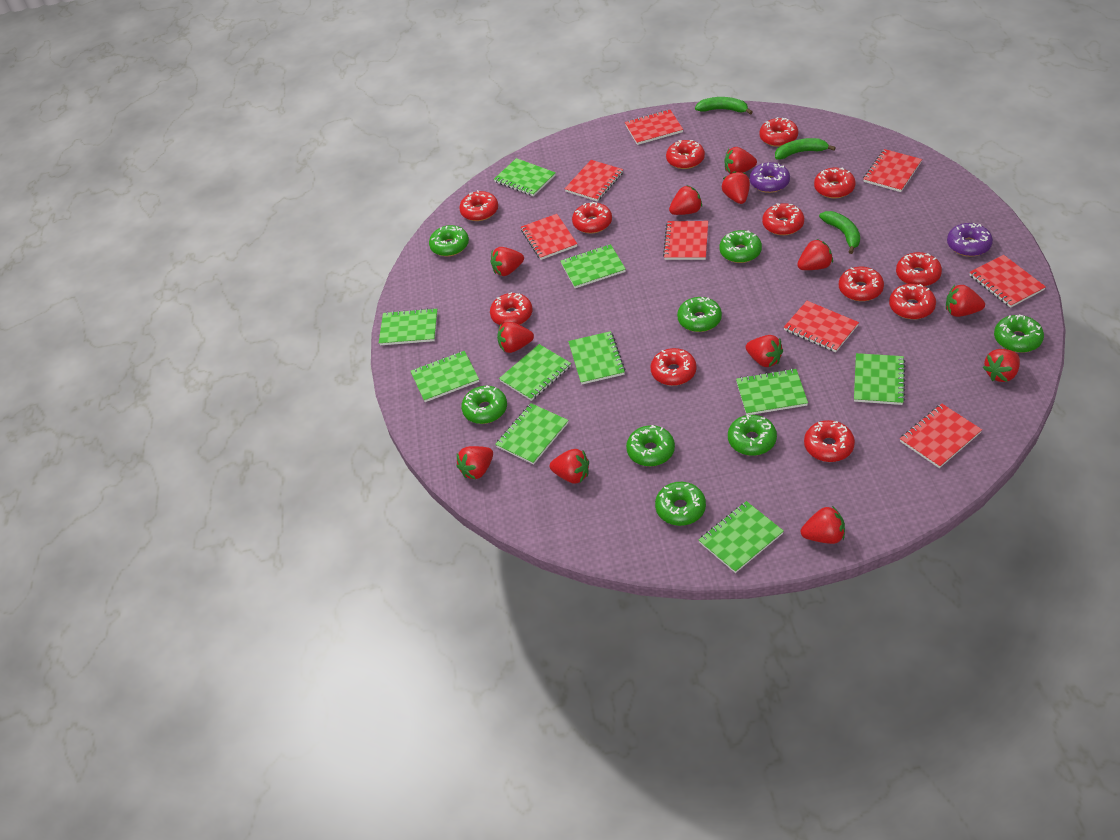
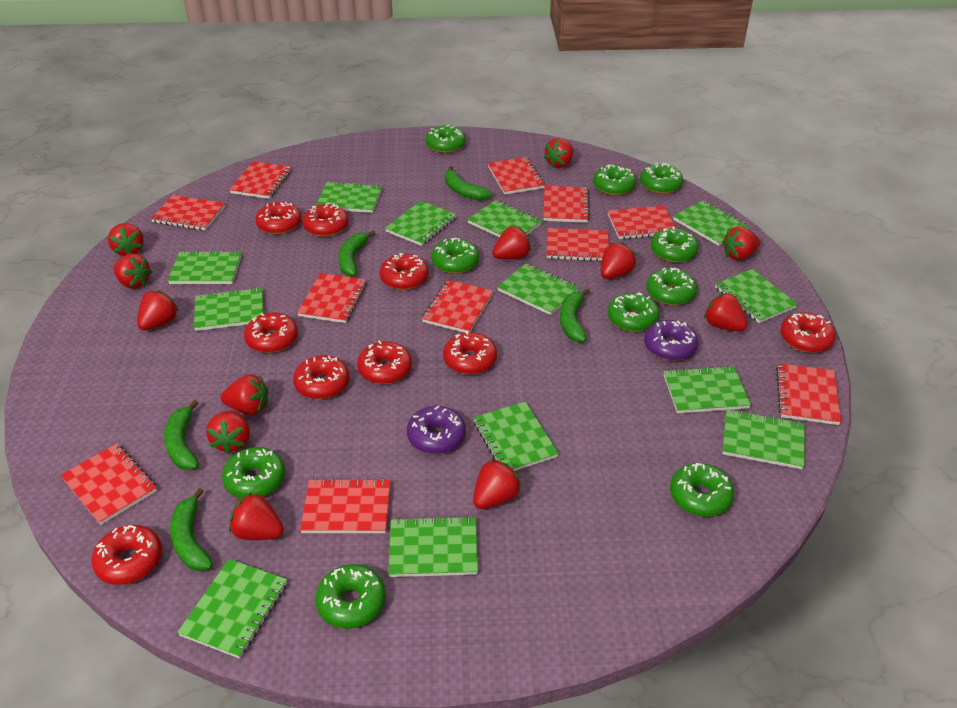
green banana: [695,97,753,115] [775,138,836,159] [819,211,860,254] = 3 -> [164,400,199,470] [170,488,213,571] [339,230,376,276] [445,166,492,200] [560,288,590,342] = 5
green donut: [429,225,469,256] [461,385,507,424] [626,425,675,466] [655,482,706,526] [677,297,722,332] [719,230,762,263] [728,414,777,456] [994,315,1044,353] = 8 -> [222,447,285,499] [315,564,386,629] [426,125,466,153] [431,238,479,274] [593,165,636,195] [608,293,660,332] [640,163,683,194] [646,268,697,306] [651,227,699,263] [670,463,734,517] = 10
green notebook: [379,308,438,345] [411,351,479,402] [494,158,556,197] [495,403,569,465] [499,344,571,401] [561,244,626,288] [568,331,625,385] [699,501,784,573] [736,369,808,415] [854,353,905,405] = 10 -> [168,251,242,284] [177,559,287,659] [194,287,263,331] [316,181,382,213] [385,201,457,246] [388,516,478,577] [468,200,542,237] [473,402,559,471] [497,263,579,315] [664,365,751,413] [673,200,749,246] [715,269,798,323] [722,409,805,469] = 13
red donut: [459,190,498,221] [490,292,533,325] [572,202,612,234] [651,348,697,386] [666,140,705,169] [759,117,798,147] [762,203,804,235] [804,420,855,462] [814,168,856,198] [839,267,884,301] [889,284,936,319] [896,252,942,286] = 12 -> [91,525,162,585] [244,312,298,353] [255,202,302,234] [293,355,350,399] [303,203,349,237] [357,340,412,384] [380,253,429,290] [443,331,497,374] [780,312,836,353] = 9
red notebook: [521,214,577,260] [565,160,623,201] [625,110,683,145] [663,221,708,260] [784,301,859,352] [863,149,922,192] [900,404,982,468] [969,255,1046,308] = 8 -> [60,443,157,525] [151,195,225,230] [229,161,292,199] [297,273,367,323] [300,478,391,533] [422,280,493,333] [488,157,545,195] [543,186,590,223] [547,228,609,261] [608,206,676,239] [776,363,841,425] = 11

